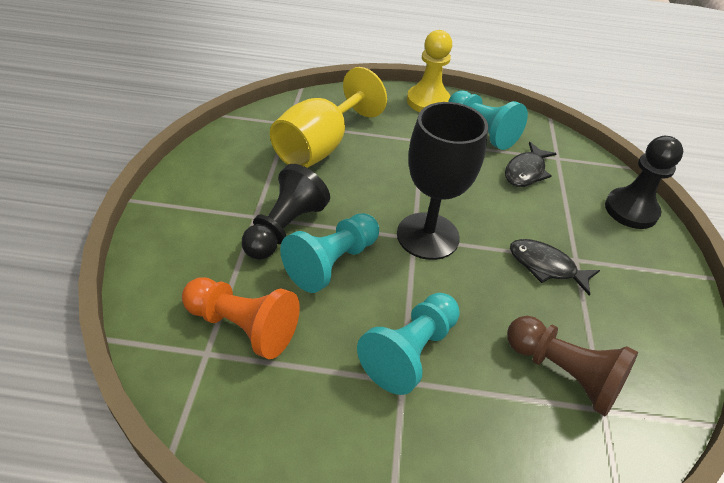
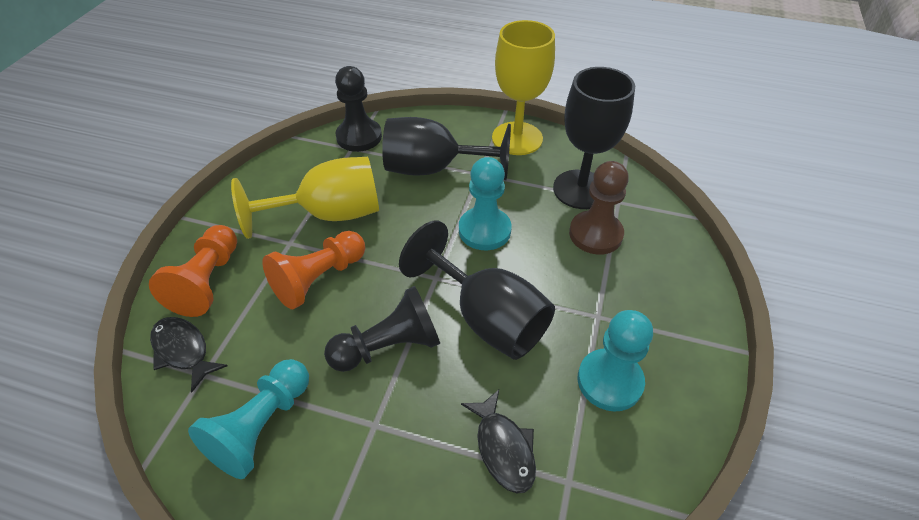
black goblet: [397,102,488,260] = 1 -> [382,117,511,180] [399,220,555,360] [553,67,635,209] = 3
orange pawn: [182,277,300,359] = 1 -> [149,225,237,317] [262,231,365,309] = 2
yellow goblet: [270,67,387,168] = 1 -> [231,157,379,239] [492,20,555,155] = 2
yellow pawn: [407,30,452,112] = 1 -> none = 0

